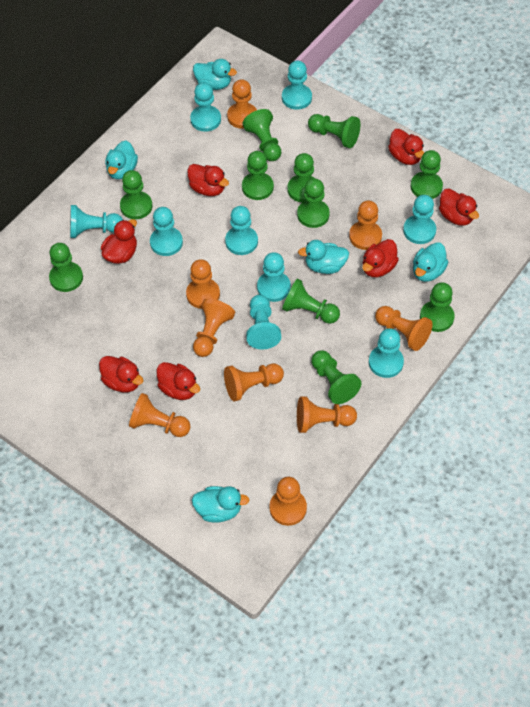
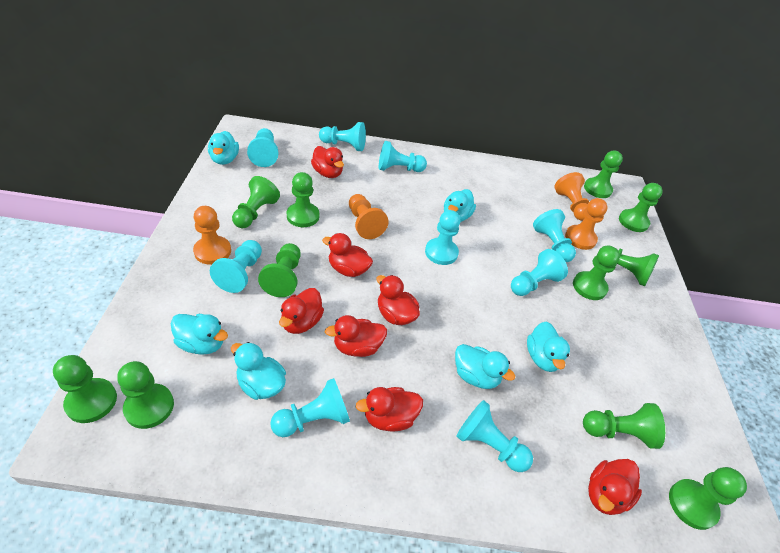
orange pawn: [129,393,191,437] [186,259,220,309] [193,299,235,357] [224,363,284,402] [227,79,257,129] [269,477,307,526] [297,396,357,433] [349,201,382,250] [375,306,433,351] = 9 -> [193,206,231,265] [349,194,389,239] [554,172,589,221] [565,198,608,250] = 4
turquoise duck: [105,141,138,179] [192,486,249,522] [193,59,237,90] [298,240,349,274] [413,242,448,282] = 5 -> [171,314,228,355] [208,131,239,165] [231,342,286,400] [444,189,476,222] [455,344,515,389] [527,321,570,372] = 6

